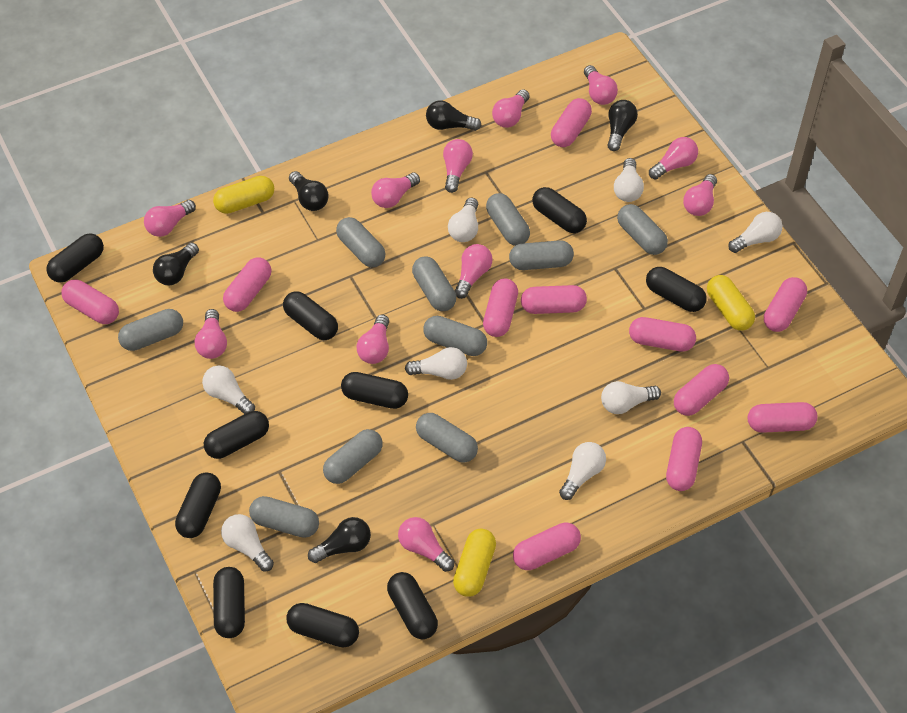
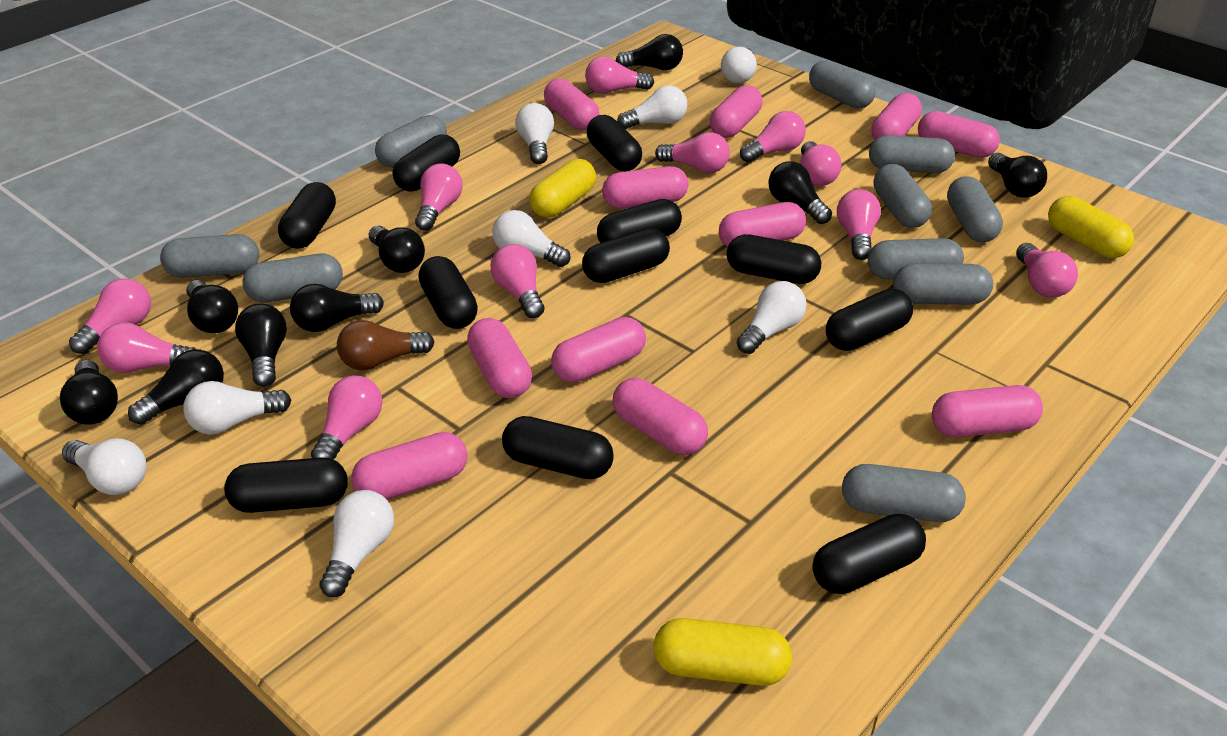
black capsule: [46,233,104,283] [175,472,221,538] [204,411,269,459] [213,567,245,638] [283,291,338,340] [286,603,359,648] [341,372,408,409] [387,572,438,639] [532,187,587,233] [646,267,707,312] = 10 -> [224,458,348,513] [278,182,336,249] [393,134,460,191] [418,256,478,329] [502,416,614,479] [582,228,670,283] [587,115,642,171] [597,199,682,243] [727,234,821,284] [812,514,926,594] [826,289,913,351] = 11
black light bulb: [153,242,199,285] [289,171,329,211] [308,517,371,563] [426,100,481,131] [607,100,638,151] = 5 -> [60,360,118,425] [128,349,224,425] [186,280,238,333] [235,303,287,387] [290,284,384,332] [369,225,425,273] [616,34,683,70] [768,161,832,224] [988,153,1047,198] = 9
brown light bulb: none = 0 -> [337,320,434,370] = 1

